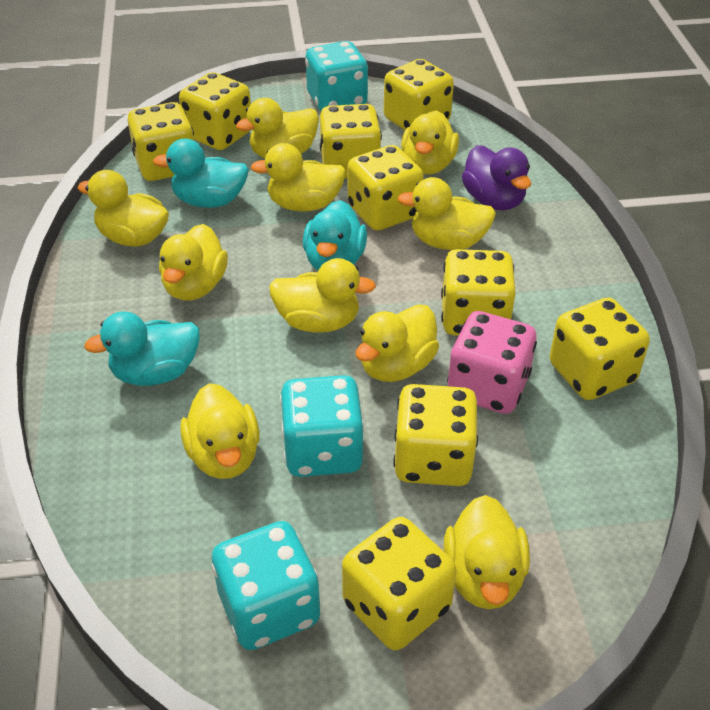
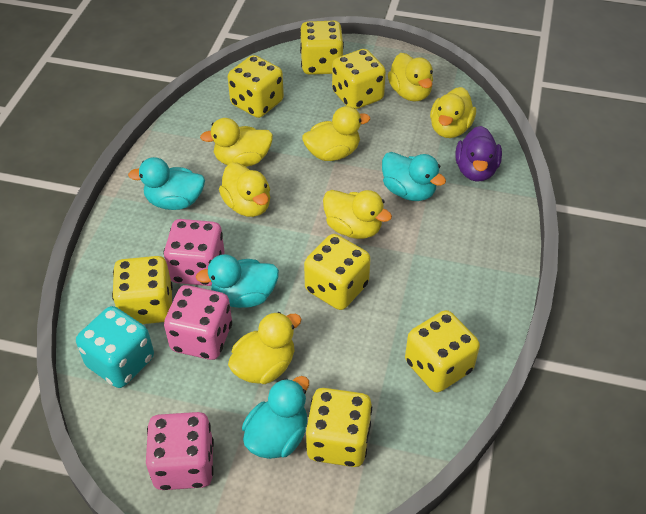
pink dice: [447,311,537,414] = 1 -> [146,412,214,490] [164,219,225,286] [164,285,232,360] = 3
turquoise dice: [211,521,320,650] [280,375,364,477] [305,41,368,111] = 3 -> [76,306,154,388] = 1
turquoise duck: [84,312,200,386] [153,138,249,208] [303,200,367,270] = 3 -> [128,157,205,210] [196,254,279,308] [242,376,309,459] [382,152,446,201] = 4
yellow dice: [127,102,194,181] [179,72,251,150] [320,104,382,178] [342,517,456,650] [347,145,424,231] [384,59,454,130] [393,384,478,486] [441,249,516,336] [549,298,650,400] = 9 -> [112,256,173,324] [228,55,284,118] [300,21,344,75] [304,234,371,310] [306,388,372,467] [332,49,386,109] [405,310,480,392] = 7
yellow duck: [78,170,169,246] [159,224,228,301] [180,383,260,479] [236,98,319,158] [251,143,346,211] [269,258,376,333] [355,304,439,382] [397,177,496,250] [401,110,459,174] [443,495,530,609] = 10 -> [200,118,273,167] [219,162,270,217] [228,312,301,384] [302,106,370,161] [323,190,392,239] [388,53,433,102] [430,87,476,138] = 7

